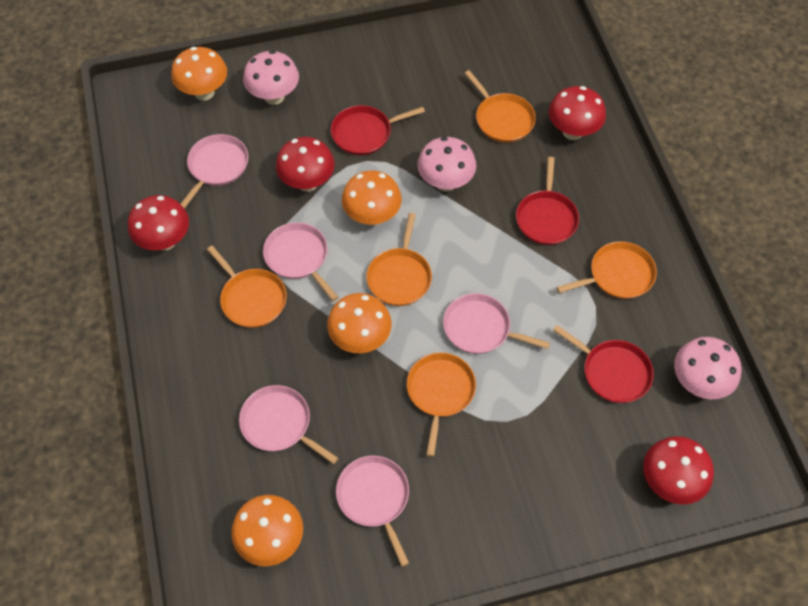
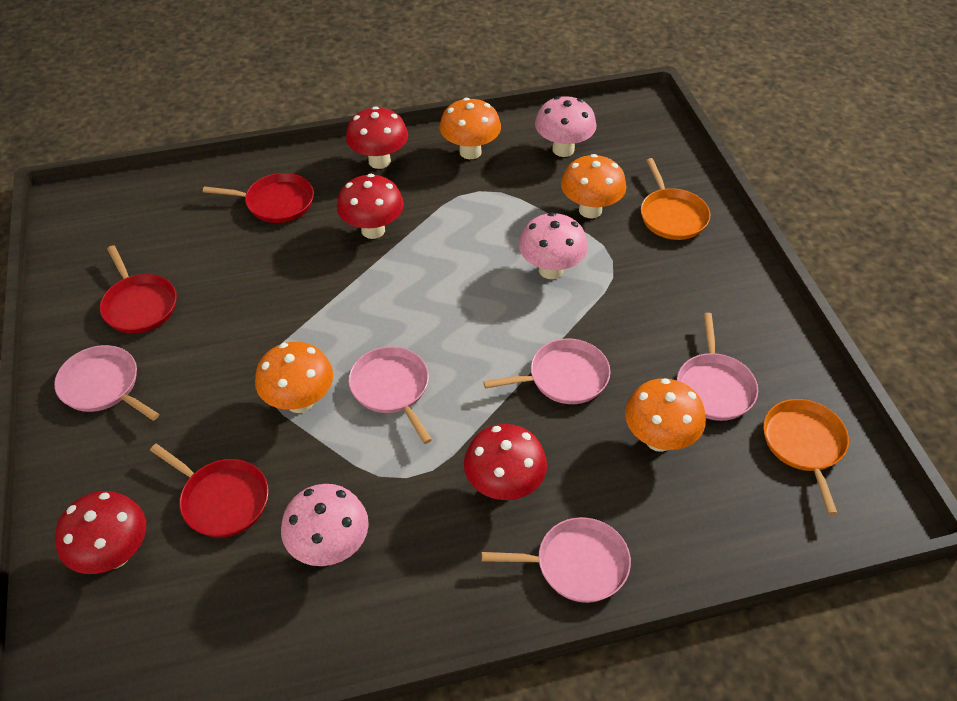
orange pan: [207,246,287,328] [366,213,432,306] [407,353,476,457] [464,70,536,143] [557,241,657,299] = 5 -> [641,158,710,240] [763,399,849,515] = 2

